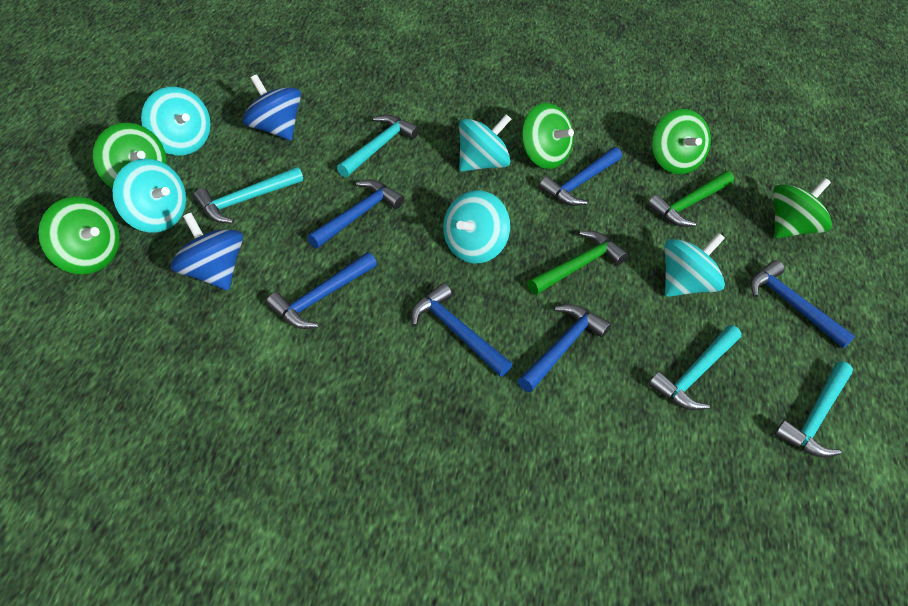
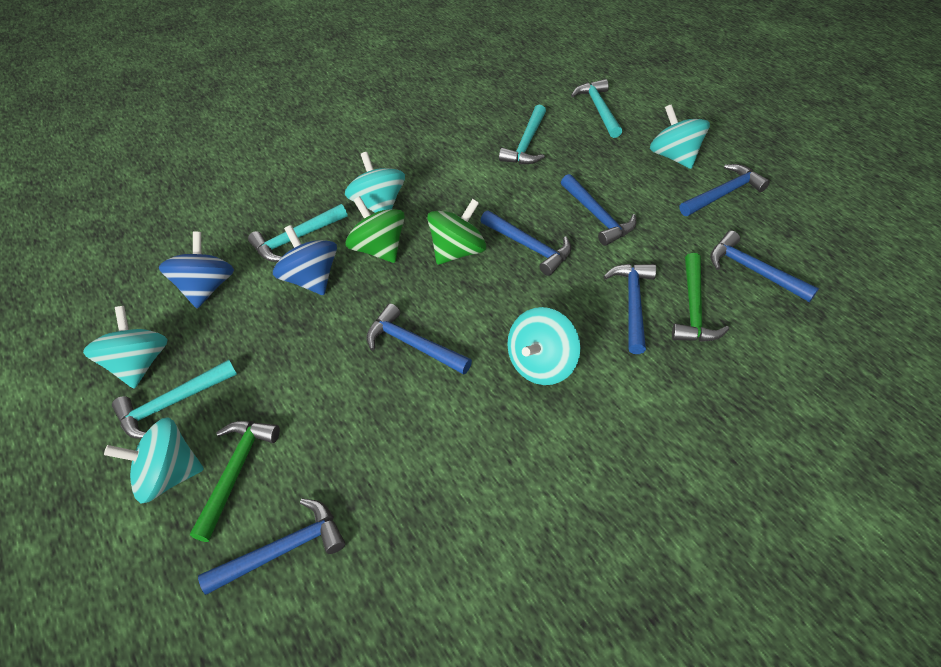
blue hammer: [266,252,377,329] [307,180,404,248] [411,283,512,377] [518,304,611,392] [539,147,622,206] [750,260,855,348] = 6 -> [198,499,345,595] [366,304,472,375] [480,210,571,276] [561,174,636,246] [603,264,656,354] [680,164,770,216] [710,231,819,302] = 7
green spinning top: [38,197,120,274] [93,123,167,189] [521,103,574,169] [652,109,711,174] [773,178,832,238] = 5 -> [345,196,405,263] [427,199,486,265] = 2

